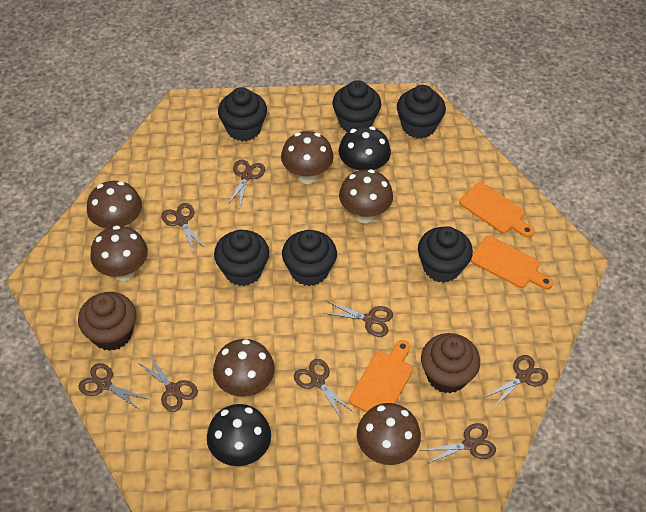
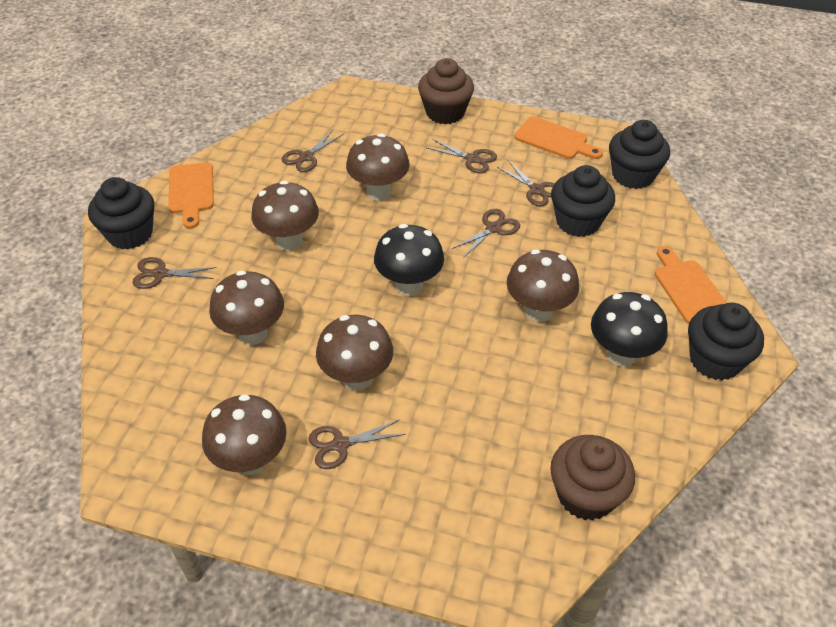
black cupcake: [214,230,269,286] [218,87,267,141] [282,230,337,286] [332,80,381,132] [397,85,446,139] [418,226,473,283] = 6 -> [88,177,154,249] [551,165,615,237] [609,120,670,189] [688,303,764,380] = 4
brown scissors: [78,363,148,410] [137,354,198,412] [161,203,206,253] [227,160,265,206] [294,359,353,419] [323,301,393,337] [420,423,496,464] [483,355,548,409] = 8 -> [132,257,217,289] [282,130,343,172] [309,420,406,469] [427,139,497,173] [452,209,520,258] [497,161,555,207] = 6

